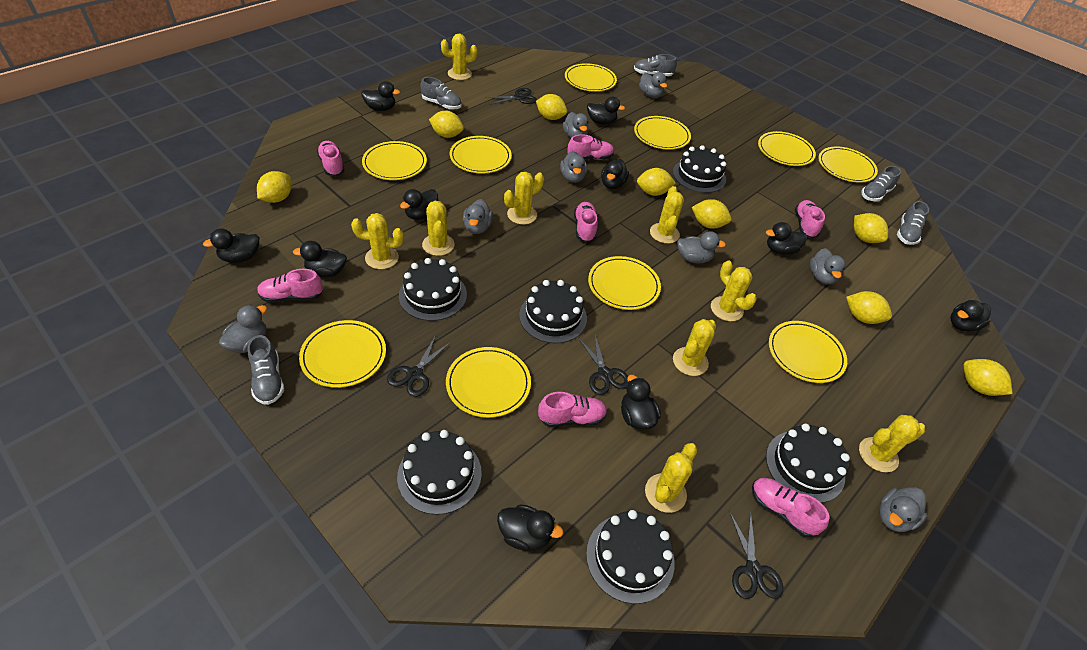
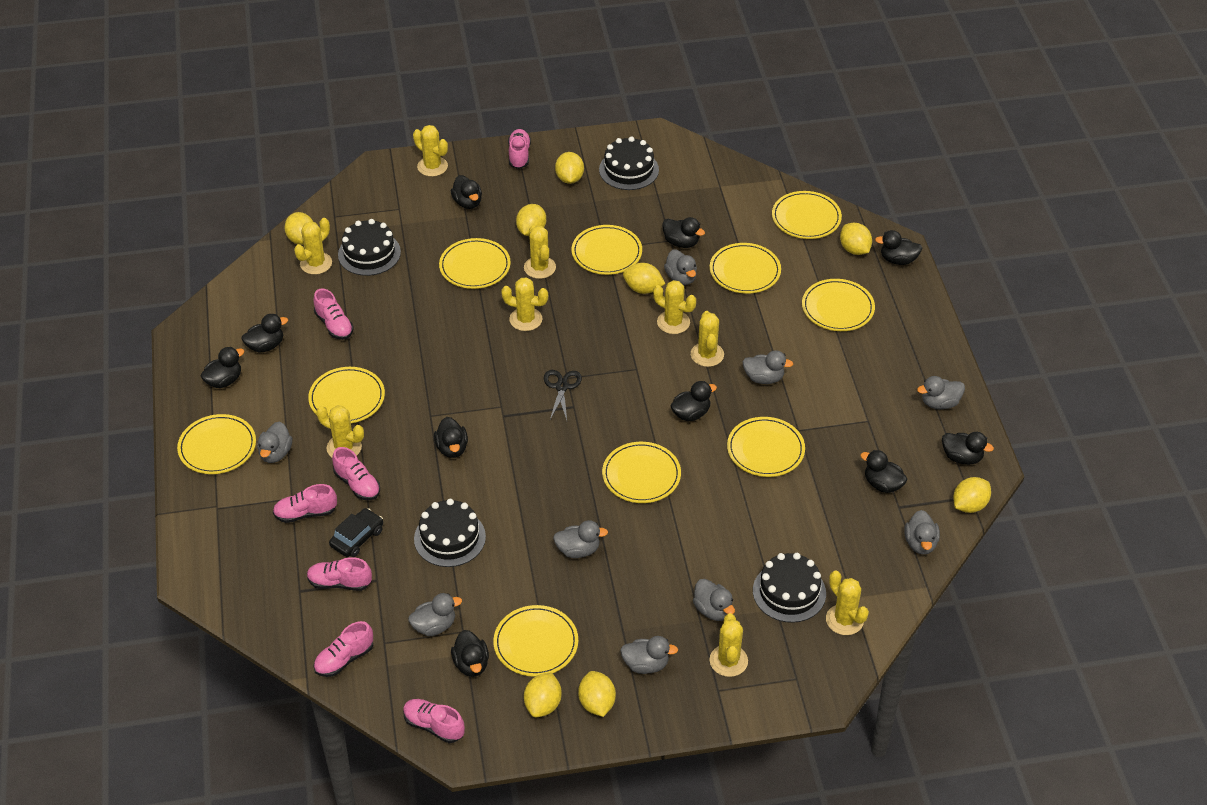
black cake: [397,430,482,515] [399,258,467,321] [519,280,587,344] [586,510,675,604] [673,145,726,193] [766,424,850,503] = 6 -> [338,219,401,276] [414,499,486,567] [599,136,659,190] [753,553,826,623] = 4
black car: none = 0 -> [329,508,383,557] = 1
black scissors: [387,335,451,397] [485,88,537,105] [578,335,628,395] [729,511,783,599] = 4 -> [544,370,582,420] = 1
grey duck: [219,305,267,353] [463,199,493,234] [560,151,587,183] [563,112,589,138] [639,72,667,98] [677,231,726,264] [810,248,845,285] [879,487,927,532] = 8 -> [257,421,292,463] [408,593,462,636] [553,520,608,558] [620,636,678,674] [664,249,697,285] [693,579,735,621] [742,350,793,384] [905,510,940,555] [917,376,965,409] = 9
grey shoe: [248,335,284,405] [421,77,462,109] [634,54,677,76] [861,166,901,201] [897,201,929,245] = 5 -> none = 0

